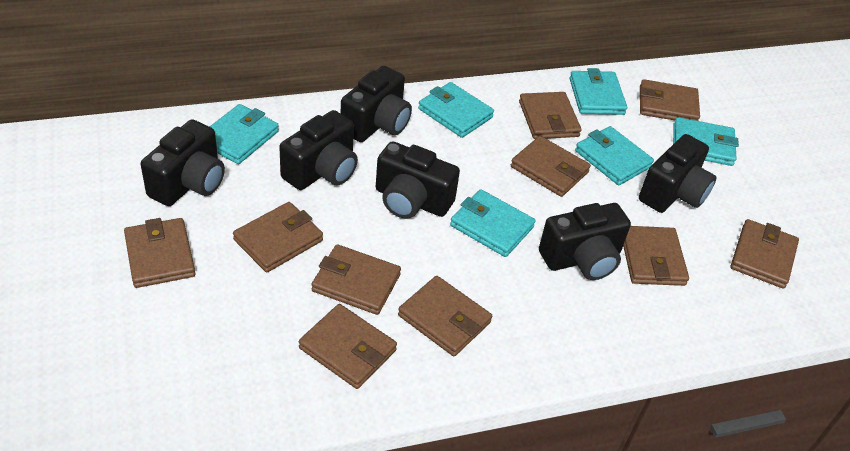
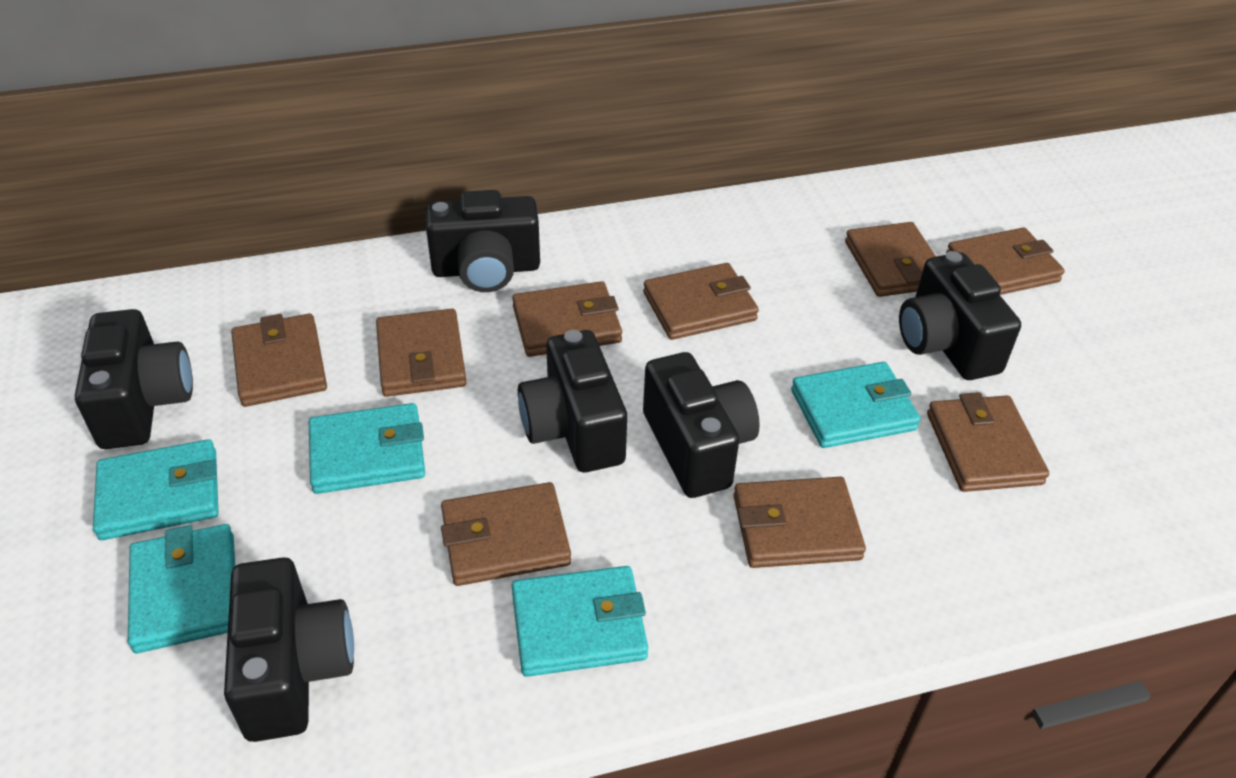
brown wallet: [124,218,195,288] [233,202,323,272] [299,304,397,389] [312,244,401,315] [398,276,492,356] [511,136,591,197] [519,92,581,139] [623,226,689,286] [640,79,700,121] [730,219,799,289] = 10 -> [231,313,327,407] [376,309,466,397] [441,482,571,586] [512,281,622,357] [643,263,759,340] [733,477,866,568] [845,222,936,297] [927,392,1049,492] [946,228,1065,295] = 9
turquoise wallet: [210,104,279,164] [418,82,494,138] [450,189,535,257] [570,68,627,115] [575,126,654,185] [673,117,739,166] = 6 -> [93,439,218,540] [128,524,235,653] [309,403,425,494] [511,566,648,677] [791,362,921,448] = 5

